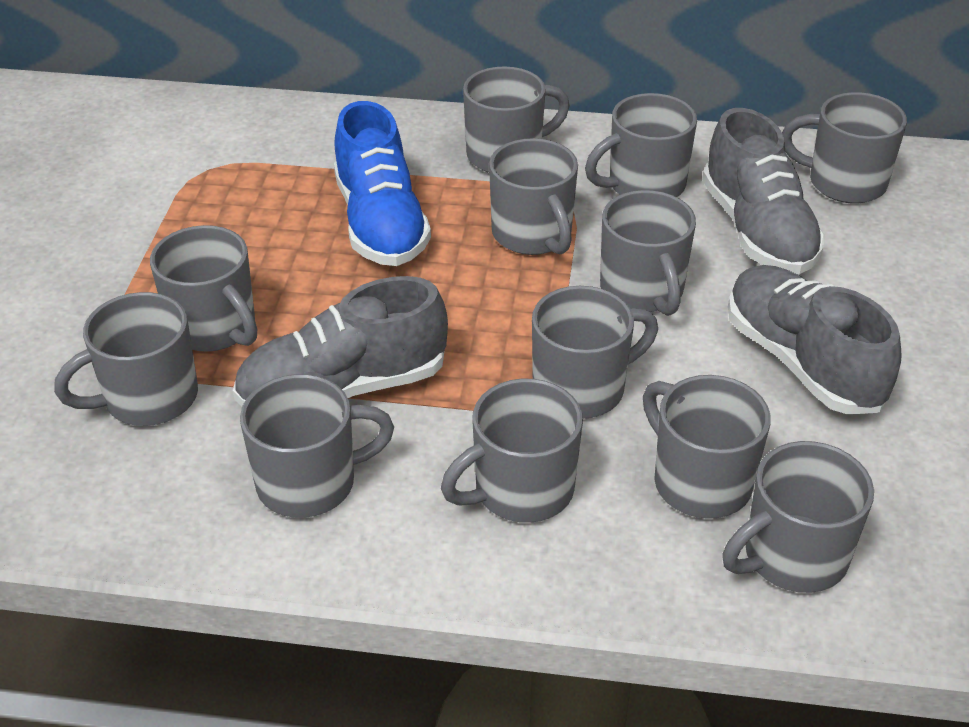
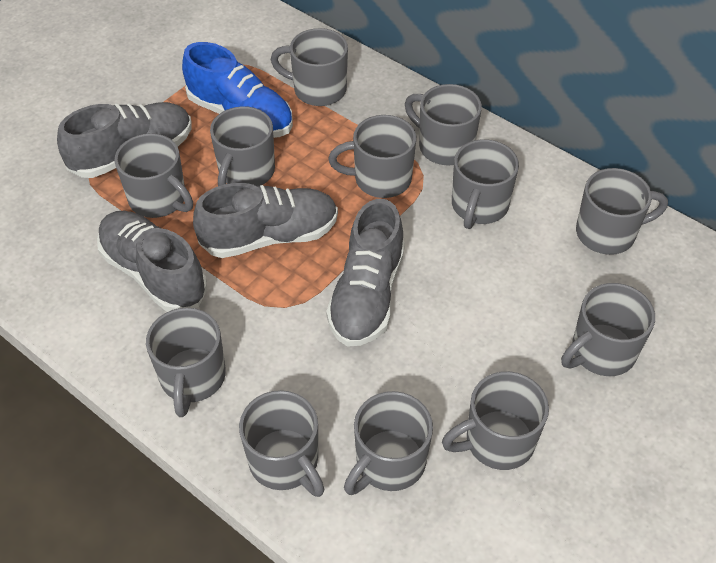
grey shoe: [233,276,448,407] [702,108,825,274] [728,265,902,414] = 3 -> [57,102,192,178] [97,211,207,312] [193,183,338,258] [326,199,405,347] = 4

